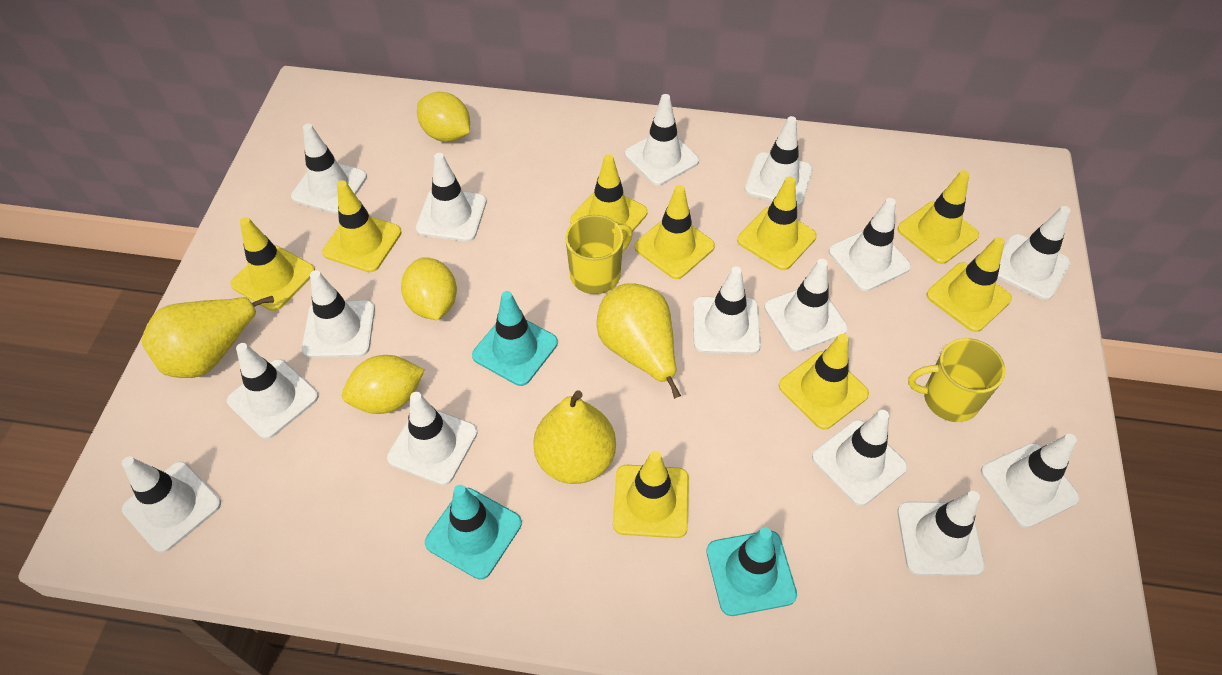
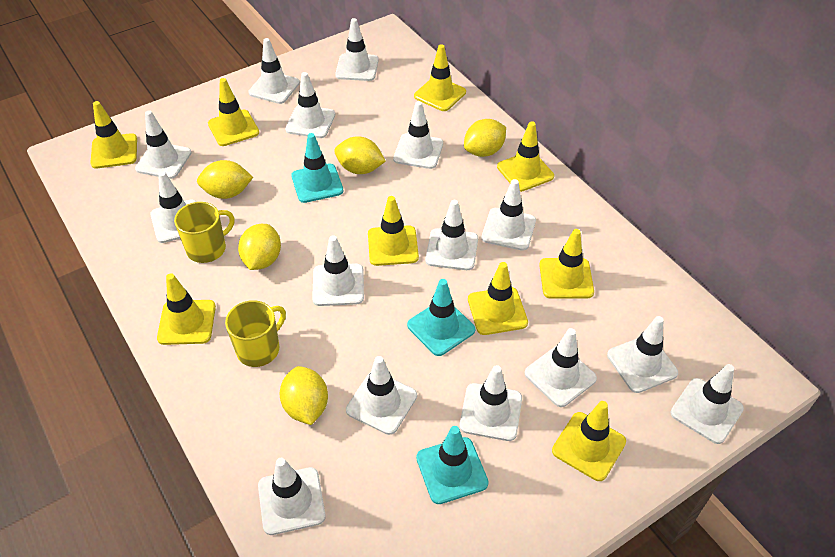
yellow lemon: [342,355,425,414] [401,257,457,320] [417,92,470,142] = 3 -> [197,160,253,199] [238,224,281,270] [280,366,328,425] [334,136,385,174] [464,119,506,157] = 5
yellow pear: [142,296,274,378] [533,390,616,484] [596,283,681,399] = 3 -> none = 0

